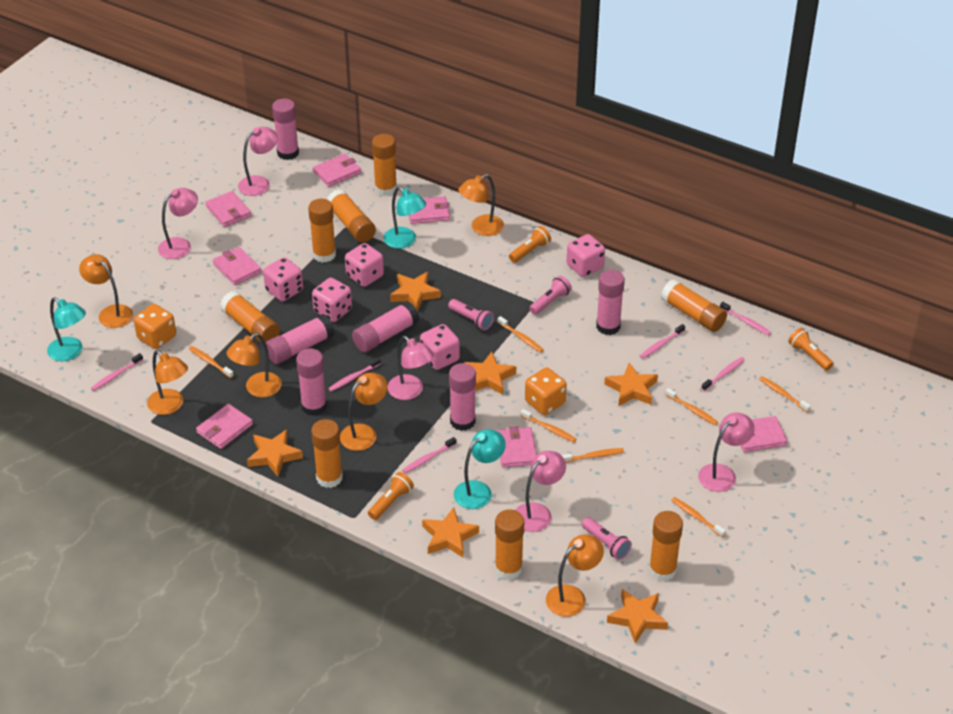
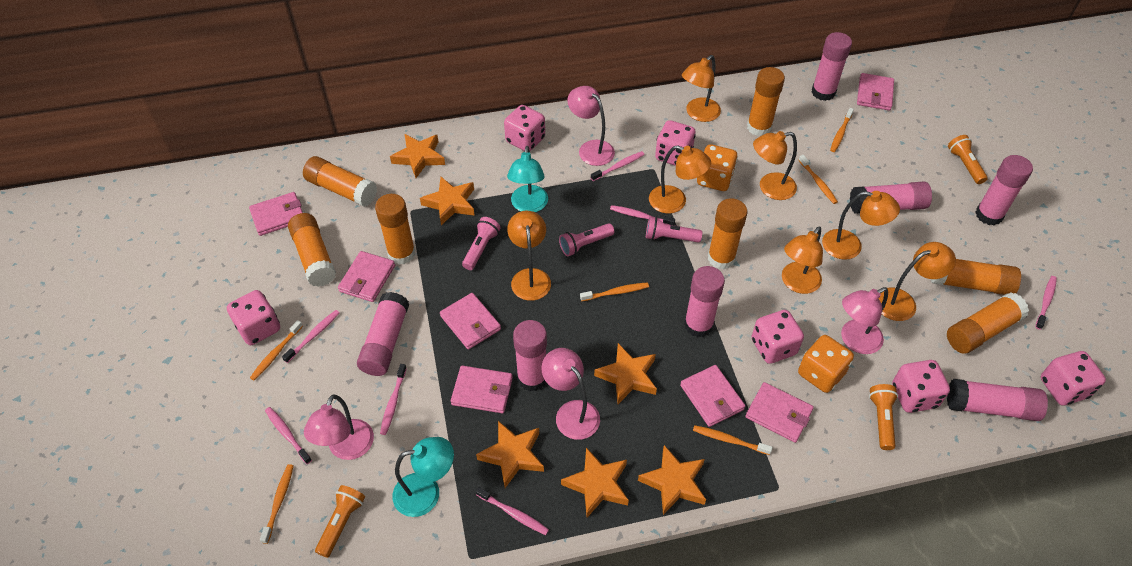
orange glue stick: [220,291,280,343] [308,199,336,263] [311,419,343,488] [327,189,376,243] [372,134,397,196] [495,509,524,580] [649,511,683,581] [661,279,727,332] = 8 -> [288,213,336,287] [303,156,377,207] [375,194,415,265] [708,198,748,269] [747,67,785,136] [931,259,1021,295] [947,292,1029,354] = 7
orange lamp: [79,254,133,328] [147,350,188,415] [226,333,282,398] [340,373,388,451] [458,174,504,236] [546,535,604,617] = 6 -> [507,211,551,301] [649,145,711,213] [682,55,721,122] [753,131,797,200] [782,226,823,294] [822,191,900,260] [879,242,956,321] = 7
orange toothbrush: [189,346,234,378] [498,316,543,353] [521,409,576,442] [562,448,624,463] [665,388,718,425] [671,497,726,537] [759,376,811,412] = 7 -> [250,320,303,380] [260,464,294,544] [580,282,649,301] [693,425,773,455] [799,155,838,204] [830,108,854,152] = 6
pink dice: [263,257,303,301] [312,277,352,322] [345,243,384,287] [420,324,460,370] [567,234,605,277] = 5 -> [227,290,280,345] [504,105,545,151] [655,120,696,166] [752,310,804,364] [892,360,950,413] [1041,351,1106,405] = 6
pink glue stick: [266,314,335,364] [272,99,299,160] [296,348,327,416] [352,301,419,353] [449,363,476,431] [596,270,625,335] = 6 -> [357,292,409,376] [513,320,547,391] [684,266,725,337] [811,32,852,101] [850,182,932,214] [947,379,1048,421] [975,155,1033,225] = 7
pink lamp: [158,188,198,259] [238,127,278,196] [388,336,434,400] [516,451,566,532] [698,412,755,492] = 5 -> [304,395,374,460] [542,348,600,440] [567,86,615,166] [841,287,888,354] = 4
pink toothbrush: [91,353,143,391] [328,357,381,391] [402,437,457,473] [640,324,685,359] [701,357,745,391] [720,302,771,336] = 6 -> [265,407,312,464] [282,310,339,363] [380,364,407,435] [476,487,549,535] [591,151,645,181] [610,205,675,225] [1035,276,1057,330] = 7
turquoise lamp: [47,297,86,361] [383,187,426,249] [454,429,506,509] = 3 -> [392,437,454,517] [507,146,548,212] = 2

